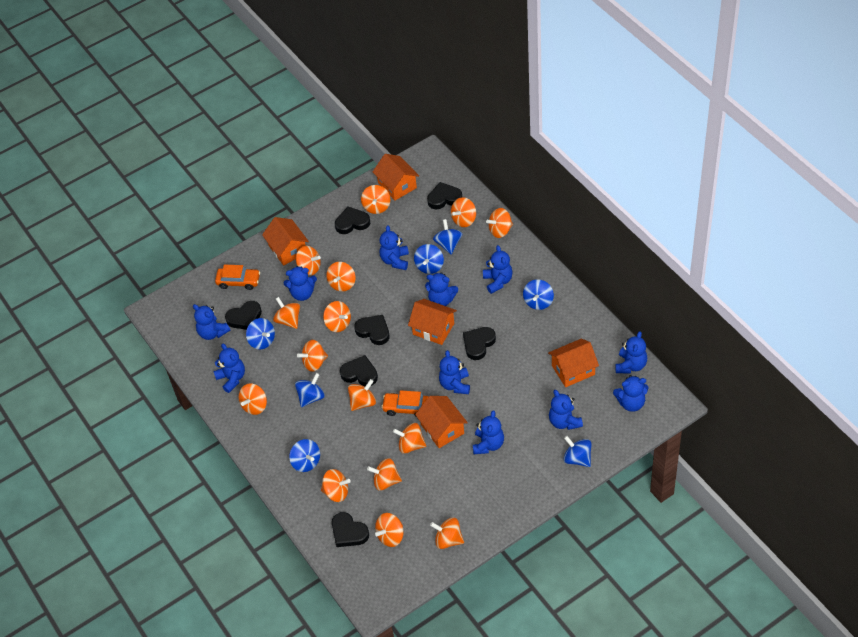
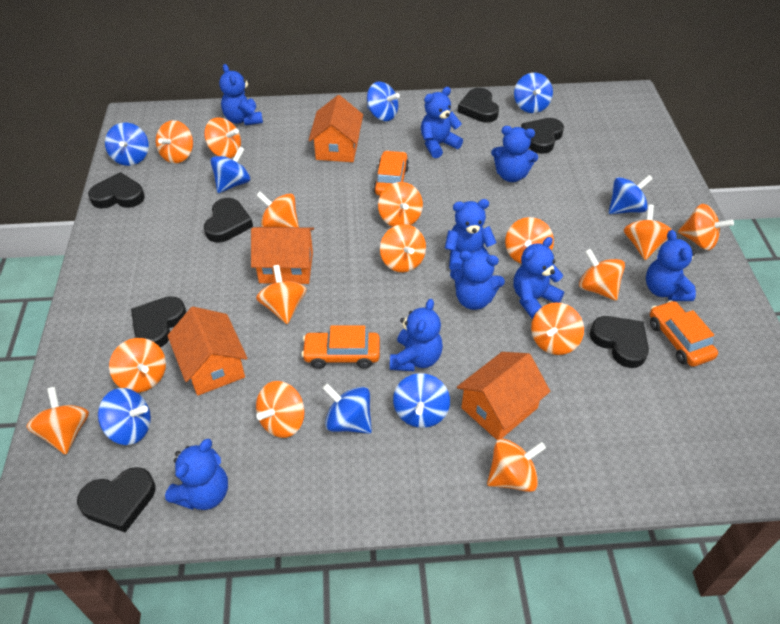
blue spinning top: [246,318,275,349] [289,439,320,472] [295,373,325,407] [414,244,444,274] [433,219,463,254] [523,279,554,310] [564,436,592,467] = 7 -> [98,388,151,445] [105,123,149,166] [210,147,250,193] [322,383,372,434] [367,81,400,121] [393,373,450,428] [514,73,553,113] [609,175,653,214] = 8
blue teddy bear: [193,304,230,340] [213,344,245,393] [284,266,317,301] [380,225,409,270] [425,272,458,306] [439,350,470,394] [473,410,504,454] [483,245,513,294] [549,390,583,430] [613,375,649,412] [616,331,647,374] = 11 -> [165,439,228,510] [219,64,263,125] [390,299,443,371] [421,87,463,158] [445,199,497,271] [450,251,505,310] [491,126,538,182] [513,237,564,319] [646,230,696,301] = 9
orange car: [215,265,260,290] [381,390,429,417] = 2 -> [301,325,380,369] [373,150,409,196] [650,300,718,367] = 3
orange house: [262,217,309,265] [373,154,419,200] [408,299,457,345] [415,396,468,448] [548,339,599,387] = 5 -> [167,307,247,396] [251,227,314,284] [309,95,363,162] [457,352,550,440] = 4

